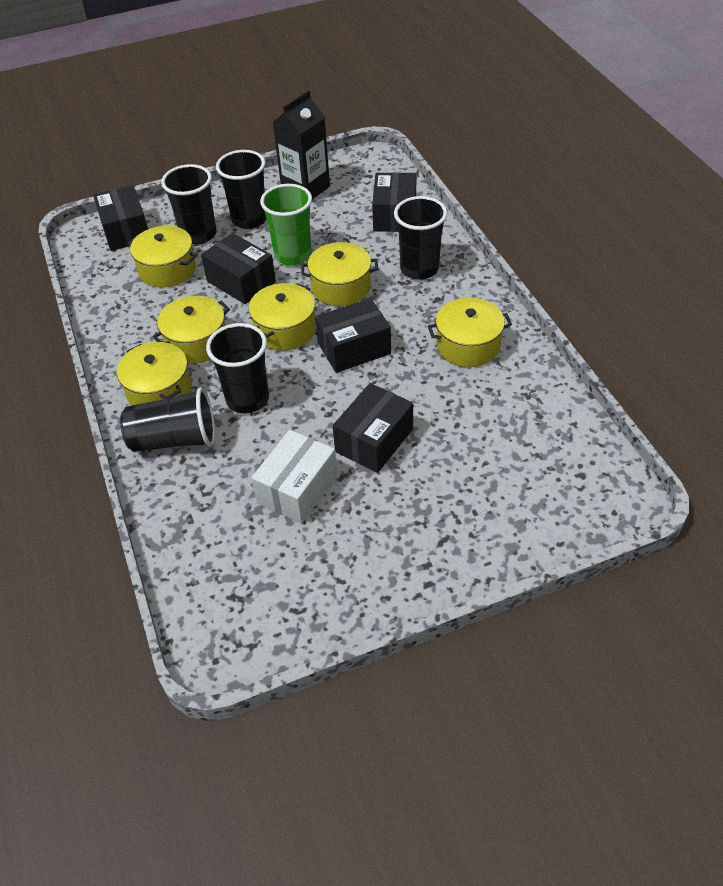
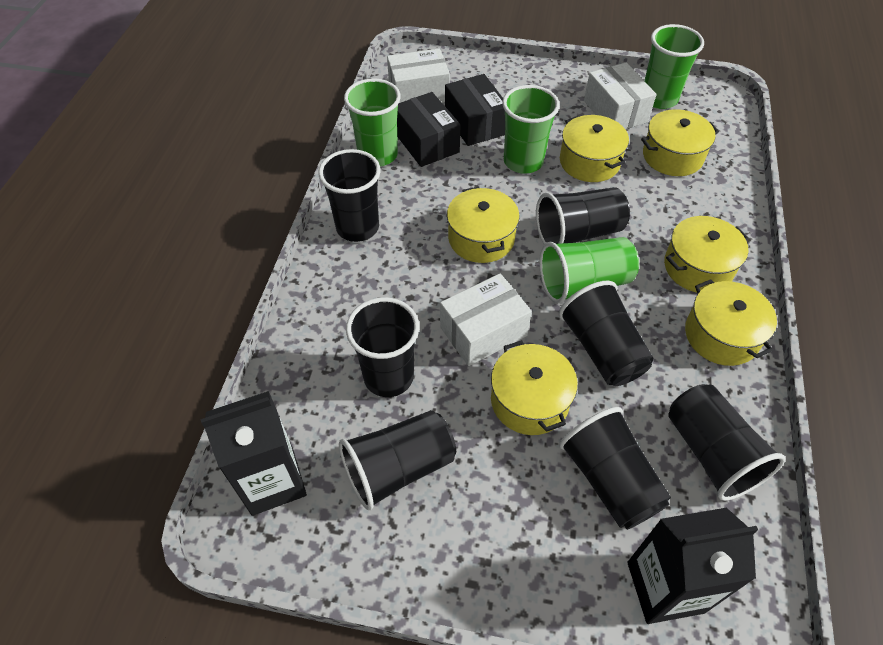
black box: [93,185,148,251] [201,233,276,304] [315,298,391,373] [333,383,413,473] [372,172,416,232] = 5 -> [397,92,460,167] [445,74,505,146] = 2
black carton: [273,90,330,199] = 1 -> [200,391,307,516] [627,508,758,624] = 2
black cup: [120,387,215,452] [161,164,216,244] [206,323,269,414] [216,150,267,229] [394,196,447,280] = 5 -> [319,149,381,242] [339,410,456,510] [346,297,419,397] [536,187,630,244] [559,281,654,386] [559,407,671,530] [668,384,785,501] = 7
green cup: [260,184,312,266] = 1 -> [344,78,401,167] [502,85,560,174] [539,237,639,304] [644,24,704,109] = 4
white box: [251,430,337,524] = 1 -> [387,49,450,103] [440,273,532,366] [584,63,657,129] = 3

